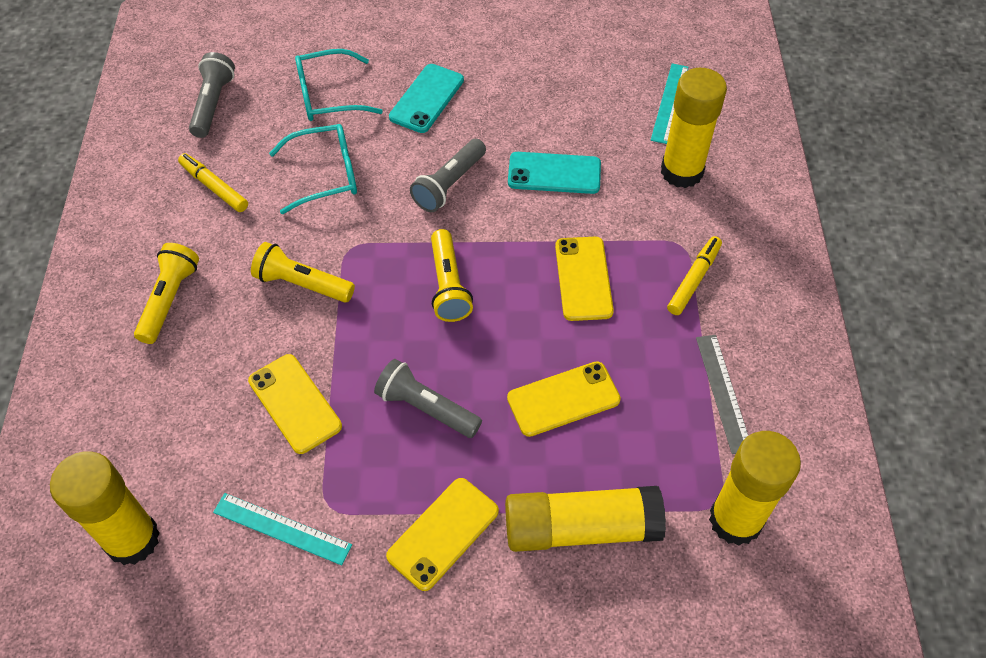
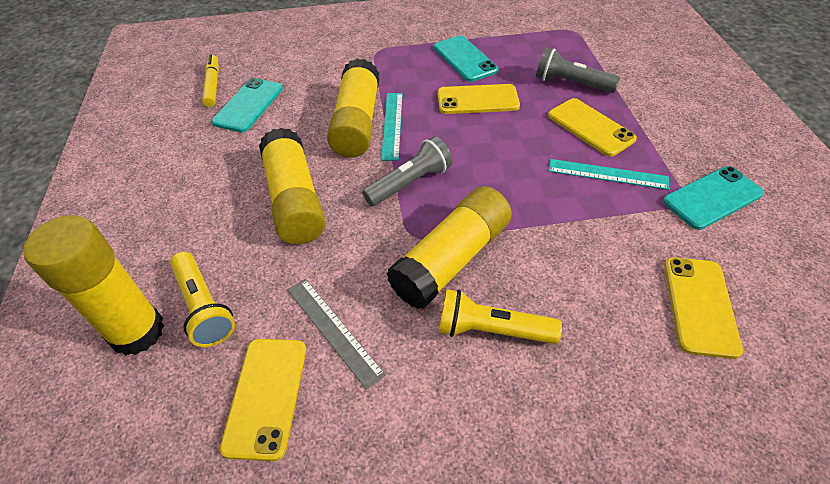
grey flashlight: [189,52,235,138] [374,359,482,438] [410,139,486,212] = 3 -> [362,136,453,206] [536,48,620,93] = 2
turquoise glasses: [269,124,357,214] [295,49,383,121] = 2 -> none = 0
turquoise phone: [389,64,464,133] [508,152,601,194] = 2 -> [212,78,283,132] [434,36,498,82] [663,166,764,230] = 3
yellow flashlight: [134,243,199,344] [251,242,355,303] [431,229,473,322] = 3 -> [170,252,235,347] [439,289,562,344] = 2
yellow marker: [178,153,248,212] [667,236,722,315] = 2 -> [202,54,219,107] = 1

